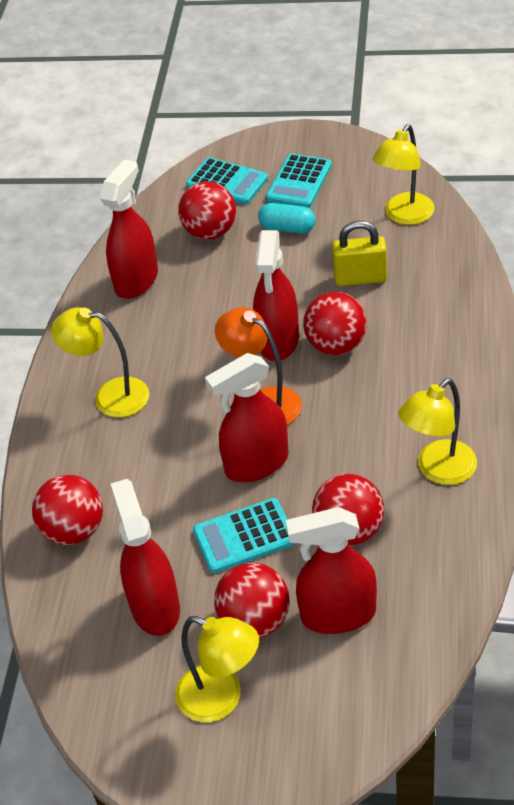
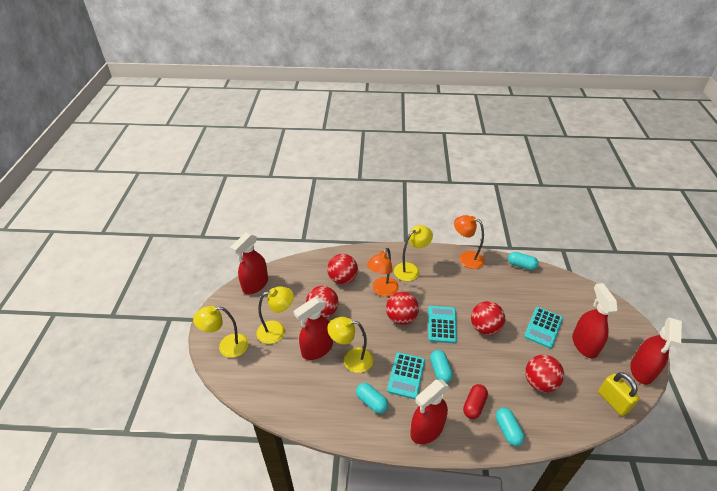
orange lamp: [215,307,302,425] = 1 -> [367,248,399,297] [454,215,485,269] = 2
red capsule: none = 0 -> [463,384,488,419] = 1
turquoise capsule: [258,203,315,234] = 1 -> [356,383,388,414] [430,350,453,383] [496,407,525,446] [508,252,539,270] = 4

